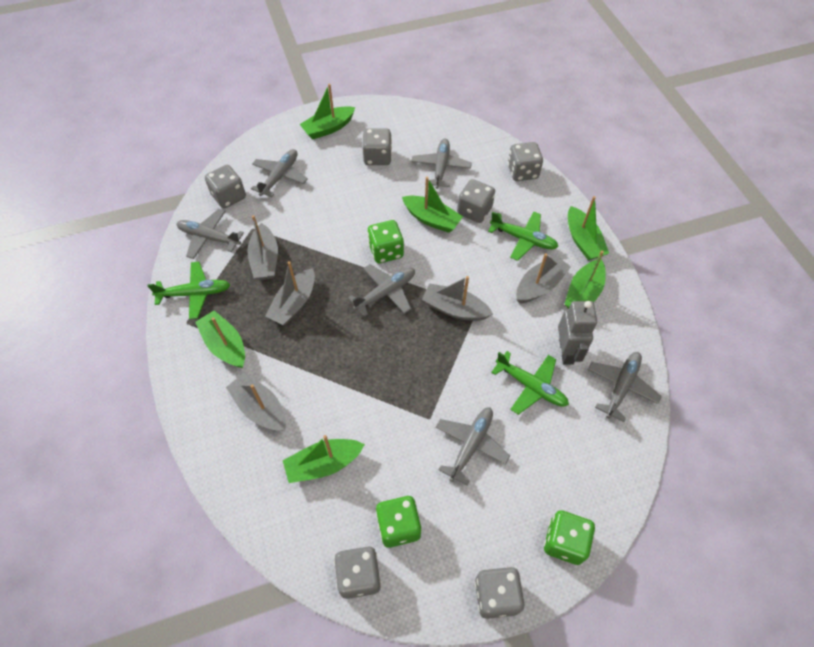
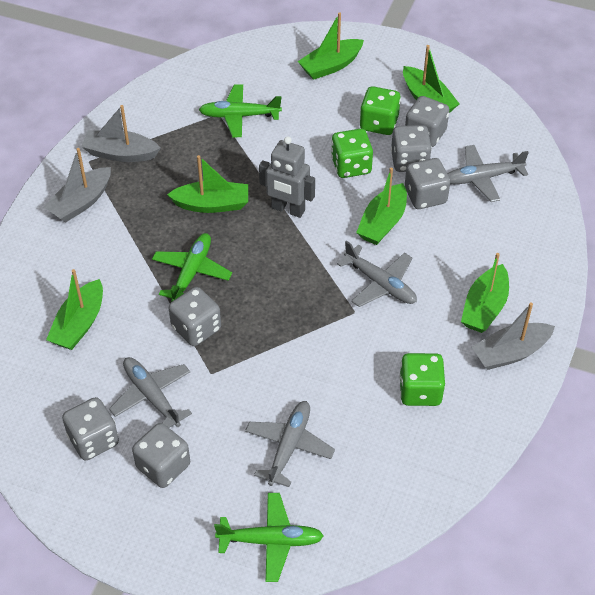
grey boat: [226,373,286,431] [247,215,278,280] [265,261,315,325] [422,276,493,321] [516,253,571,303] = 5 -> [44,148,111,223] [82,105,161,162] [472,303,555,370] = 3
grey plane: [176,209,244,259] [251,149,308,197] [348,264,415,317] [411,139,472,189] [436,407,510,485] [588,352,662,422] = 6 -> [109,357,192,428] [245,401,335,487] [337,241,417,307] [447,145,529,202] = 4

